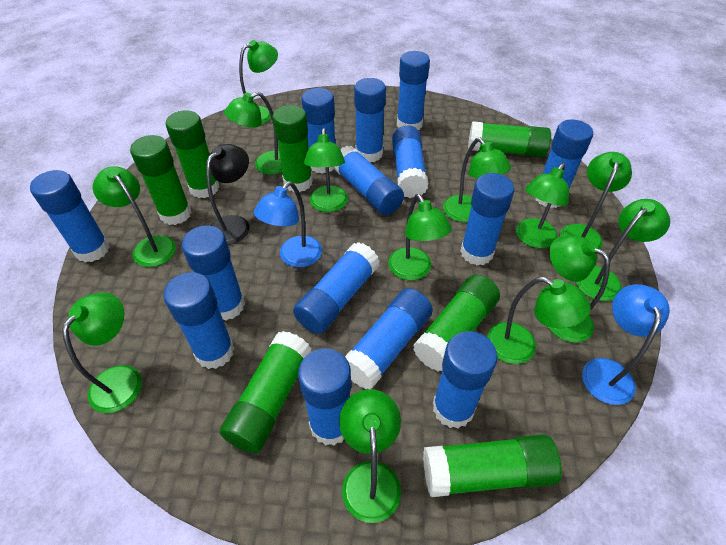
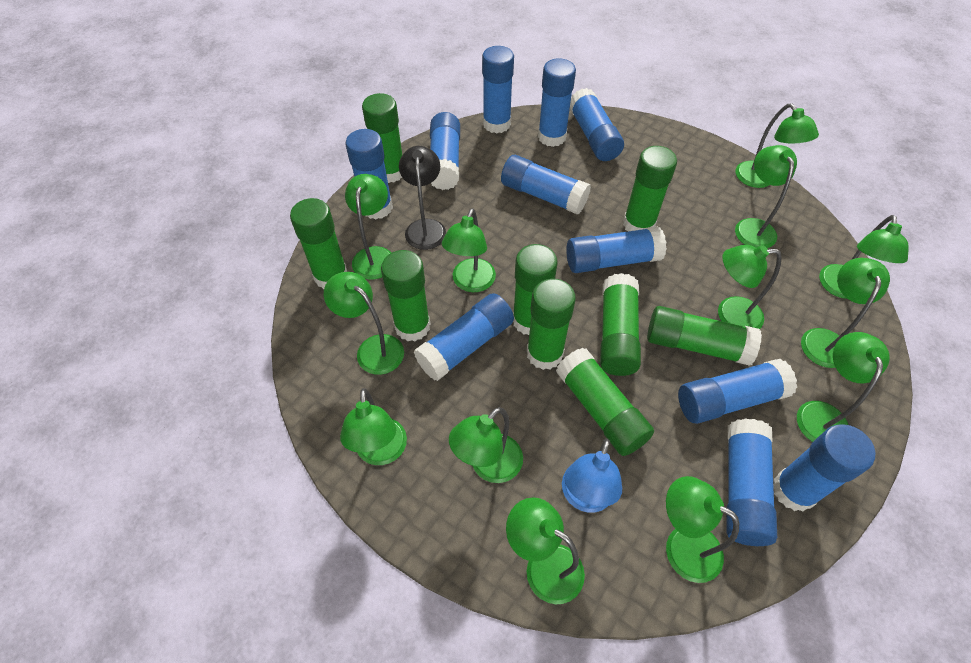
blue glue stick: [30,170,110,263] [164,272,234,369] [182,225,245,321] [293,242,380,334] [298,348,351,446] [302,88,335,174] [334,146,404,215] [345,288,433,389] [354,78,386,162] [392,125,428,198] [397,51,430,130] [433,331,498,429] [460,173,514,265] [536,120,593,208] = 14 -> [346,129,393,219] [414,293,514,381] [430,112,460,190] [482,46,514,134] [501,155,591,214] [538,58,576,147] [566,227,667,273] [570,88,624,161] [678,359,797,424] [727,418,777,546] [773,424,876,512] = 11
blue lamp: [254,181,322,267] [582,284,670,405] = 2 -> [562,439,622,513] = 1
green glue stick: [130,135,191,225] [166,110,220,198] [220,331,311,453] [272,105,313,192] [413,275,500,371] [423,434,562,497] [468,121,551,157] = 7 -> [290,198,347,289] [362,93,402,183] [381,250,430,341] [513,244,557,335] [527,279,576,370] [556,348,654,456] [600,273,641,376] [623,146,677,231] [647,306,762,366] = 9

